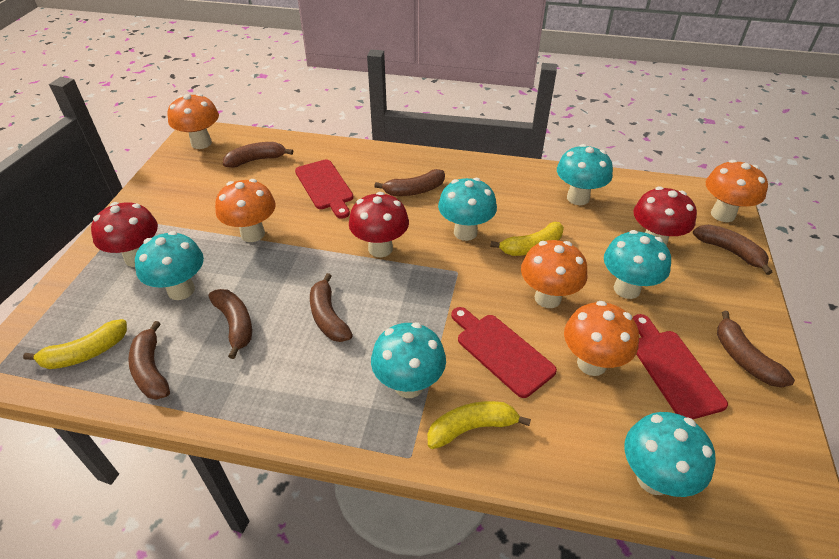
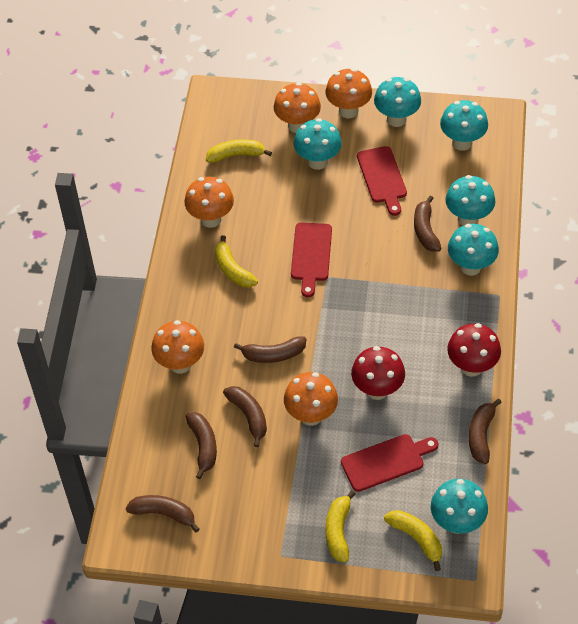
brown banana: [128,321,170,400] [209,289,252,359] [223,142,293,168] [310,273,353,342] [374,169,445,196] [693,225,772,275] [717,311,795,388] = 7 -> [126,495,200,532] [186,412,217,479] [223,386,267,447] [234,336,306,363] [414,196,441,252] [469,399,502,464] = 6
red mushroom: [91,202,158,267] [349,192,409,257] [633,186,697,246] = 3 -> [351,346,405,400] [447,323,501,377] = 2
yellow banana: [23,319,127,369] [428,401,531,449] [490,222,564,256] = 3 -> [206,139,272,163] [215,235,258,287] [326,490,356,562] [384,510,442,571] = 4

